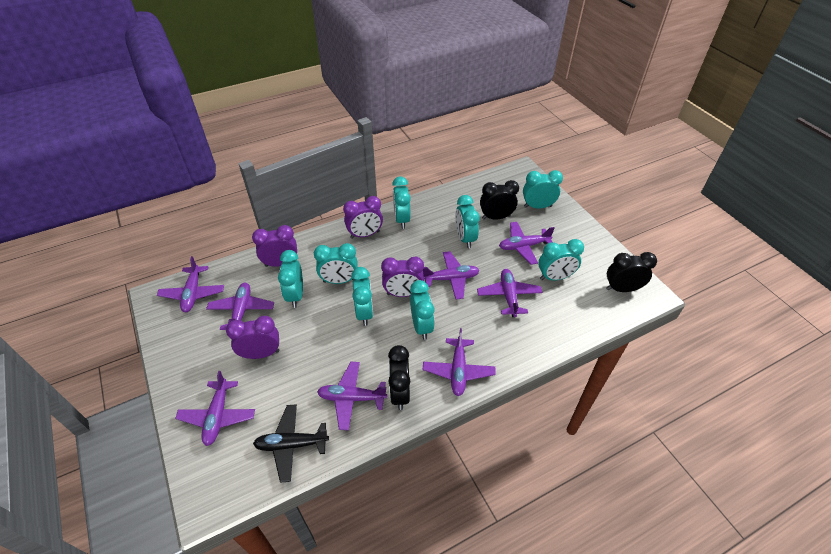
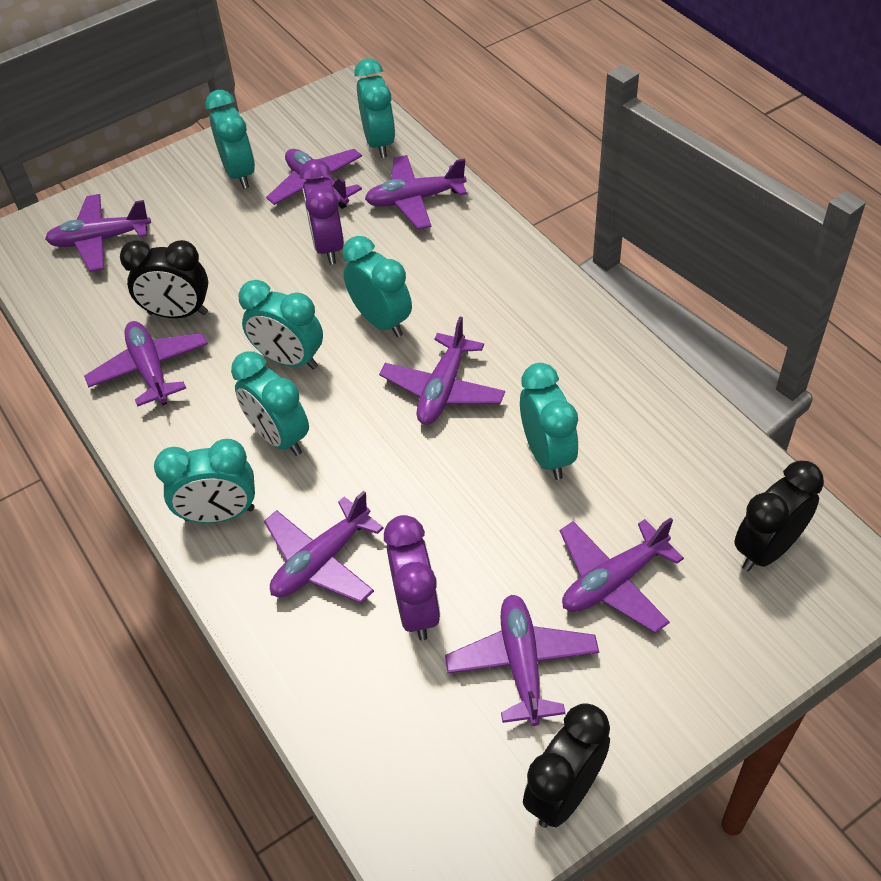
black plane: [253,404,329,483] = 1 -> none = 0
purple clock: [226,316,279,359] [252,225,297,267] [343,196,383,239] [381,257,424,297] = 4 -> [300,159,344,264] [384,515,440,640] = 2
turquoise clock: [278,250,303,308] [314,243,358,284] [351,267,373,326] [392,177,411,229] [410,280,435,340] [455,195,480,248] [523,170,563,209] [538,239,584,281] = 8 -> [154,439,255,523] [205,90,255,189] [231,351,309,456] [239,280,323,369] [342,236,412,337] [354,58,395,158] [520,363,578,480] = 7

